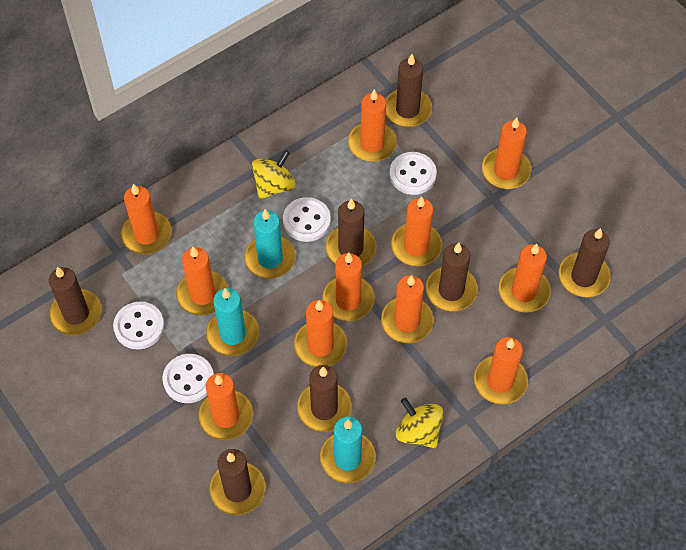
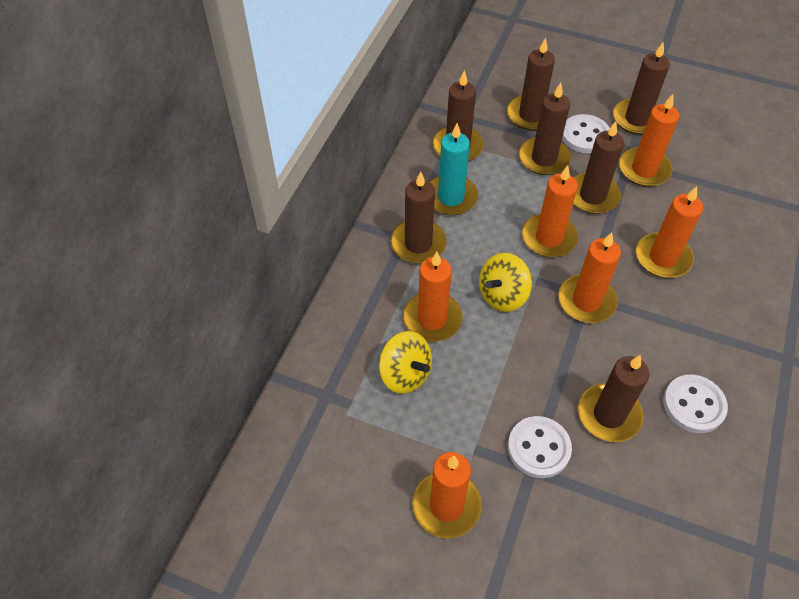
orange candle: [121,184,172,254] [176,247,228,316] [198,373,253,440] [294,300,347,367] [322,253,375,321] [348,89,397,162] [381,275,434,343] [391,196,442,266] [474,337,528,405] [482,118,531,189] [499,244,551,313] = 11 -> [403,252,463,342] [412,452,482,538] [522,165,578,257] [558,232,621,323] [619,94,679,187] [636,186,703,278] = 6
turquoise candle: [206,288,259,356] [244,209,296,279] [320,416,376,483] = 3 -> [430,123,478,216] = 1
white button: [113,302,164,350] [162,354,214,403] [283,197,331,242] [389,152,437,195] = 4 -> [508,416,572,478] [562,114,610,153] [663,375,728,433] = 3

